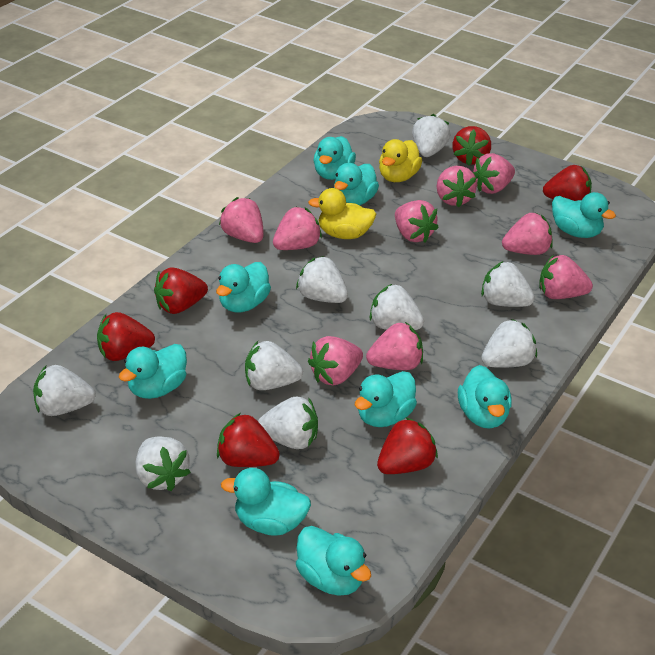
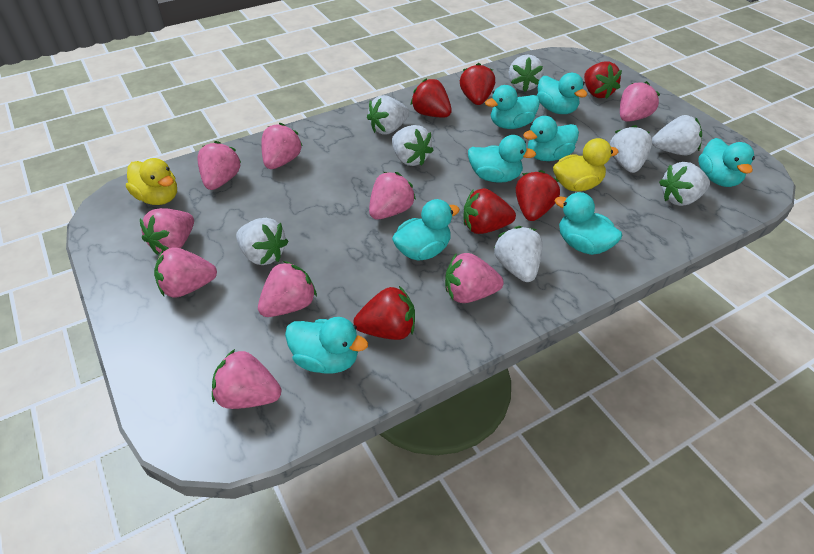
turquoise duck: [119,344,187,399] [216,262,271,312] [221,468,311,536] [296,526,371,596] [313,136,356,180] [334,163,379,206] [355,371,417,427] [458,365,512,429] [552,192,616,238] = 9 -> [285,317,368,374] [392,199,460,261] [468,135,536,183] [485,85,540,129] [523,116,579,161] [537,73,587,114] [555,192,622,255] [698,138,755,187] = 8
white strawberry: [33,365,96,416] [136,436,191,491] [245,341,303,390] [258,397,318,449] [296,256,348,303] [369,284,424,330] [412,114,451,157] [481,261,535,307] [481,319,537,368] = 9 -> [236,218,289,265] [367,95,409,135] [392,125,434,166] [494,226,542,282] [509,55,544,92] [610,125,652,173] [652,115,702,155] [659,162,710,206] = 8

